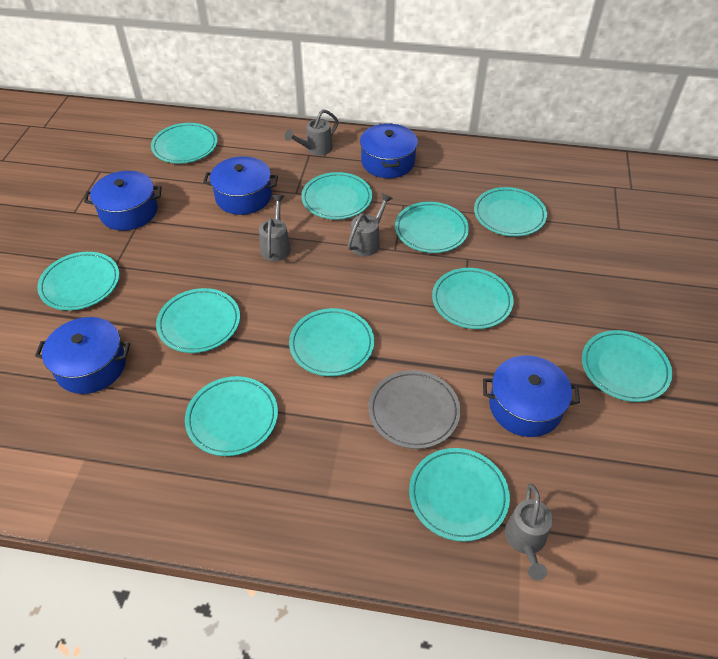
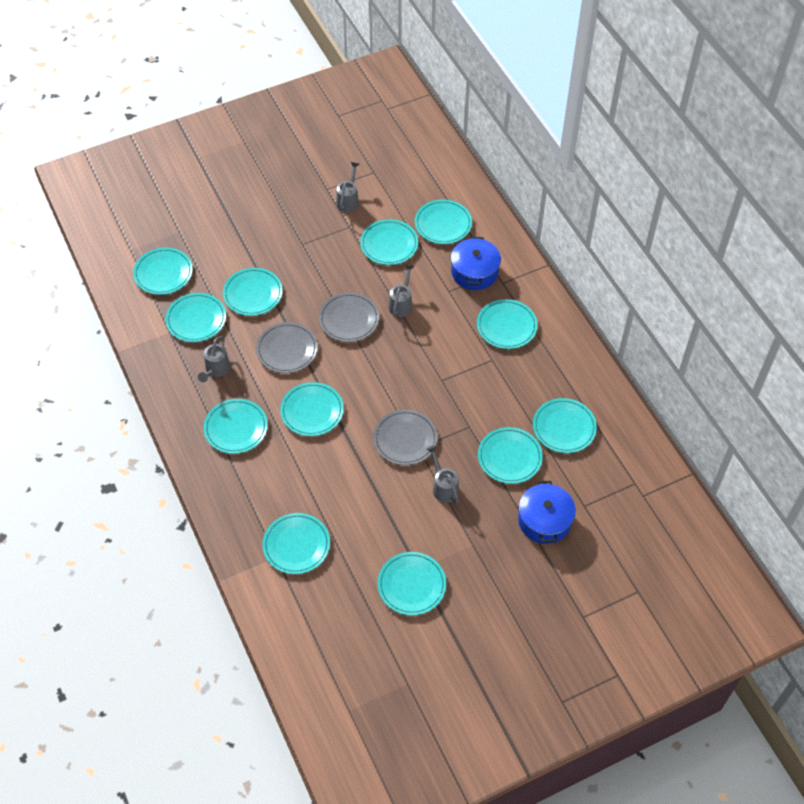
blue pot: [35,317,130,394] [84,171,162,231] [203,156,278,215] [360,123,418,178] [483,356,580,437] = 5 -> [451,236,501,290] [518,481,576,544] = 2
grey plate: [368,370,460,449] = 1 -> [256,322,318,373] [319,292,379,342] [373,410,438,465] = 3
turquoise plate: [37,252,120,311] [151,123,218,163] [156,288,240,353] [185,376,278,456] [289,308,374,376] [301,172,372,220] [395,202,469,253] [409,448,510,542] [432,268,514,329] [474,187,547,237] [582,330,672,402] = 11 -> [133,247,193,295] [165,293,226,342] [204,399,268,454] [223,268,283,316] [262,513,330,574] [280,382,344,436] [360,219,418,265] [377,552,446,616] [415,199,472,244] [477,299,538,349] [478,427,543,484] [533,398,597,453] = 12

